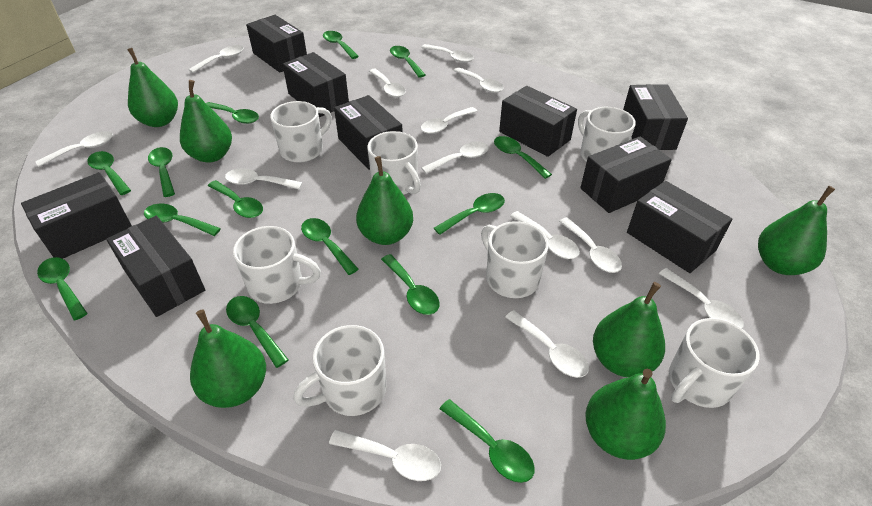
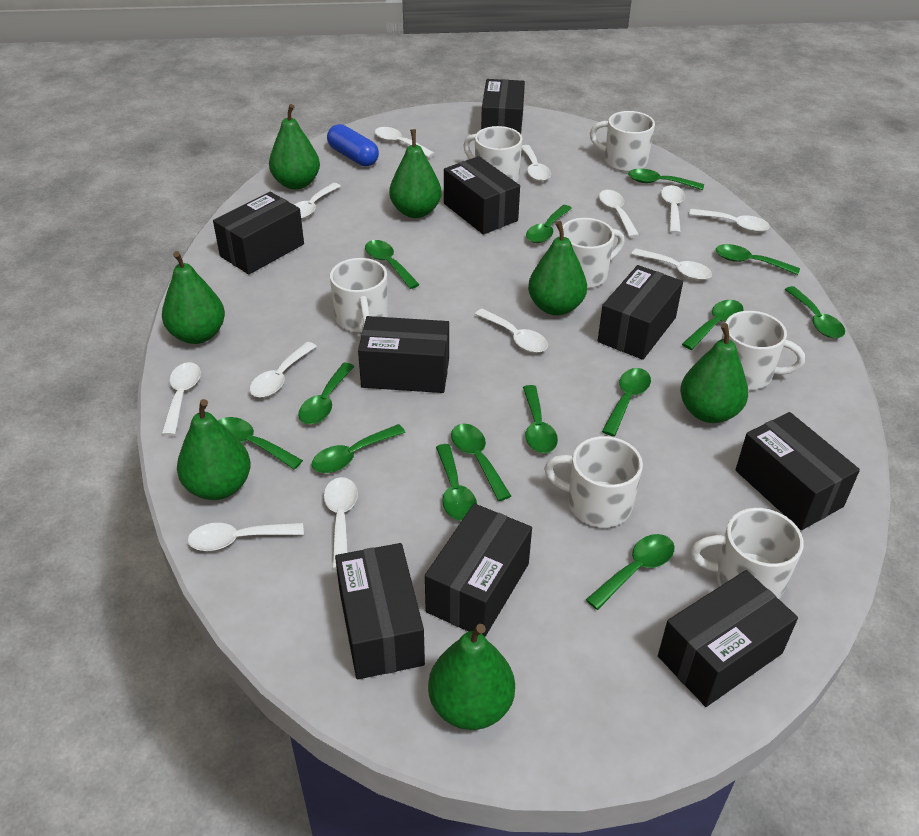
blue capsule: none = 0 -> [327,124,379,166] = 1
white spoon: [35,131,113,167] [189,45,243,73] [225,168,303,190] [329,430,441,481] [369,69,406,97] [421,44,474,63] [421,107,477,134] [421,142,489,174] [454,67,504,93] [505,310,589,378] [510,211,580,259] [559,217,622,273] [659,268,744,328] = 13 -> [162,362,201,436] [188,523,304,551] [250,342,317,397] [294,183,341,219] [324,477,358,569] [375,127,435,157] [475,308,548,353] [522,145,551,181] [599,190,639,238] [631,248,712,280] [661,185,685,234] [689,209,770,232] = 12

